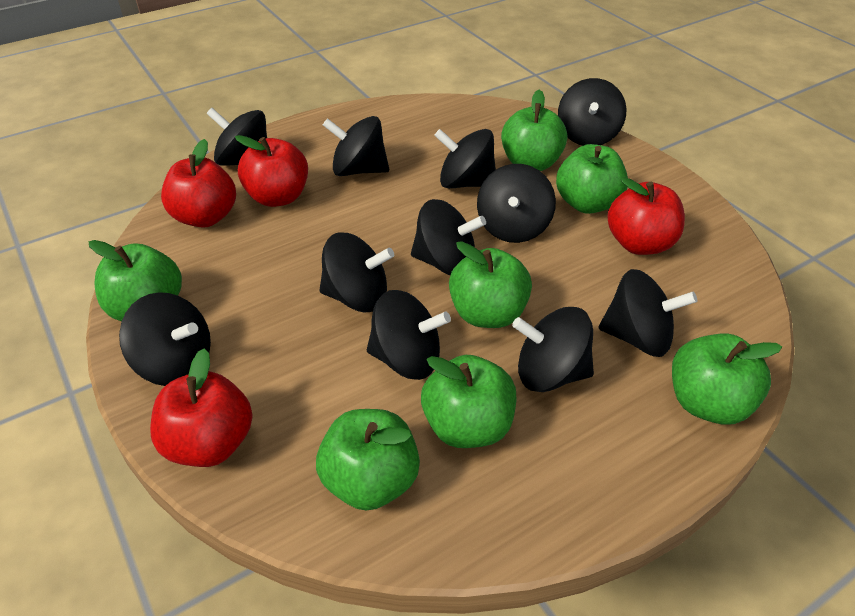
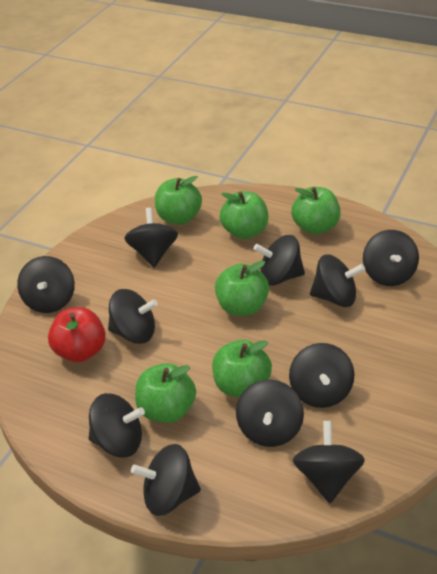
green apple: [89,240,182,321] [316,409,420,511] [421,355,516,448] [449,241,532,328] [501,90,567,171] [556,144,628,214] [672,333,782,424] = 7 -> [135,363,196,423] [155,176,202,225] [212,340,272,397] [215,261,269,316] [219,191,268,239] [291,187,341,235] = 6
red apple: [150,349,253,467] [161,139,236,228] [235,135,308,207] [607,177,685,255] = 4 -> [48,307,106,362] = 1

